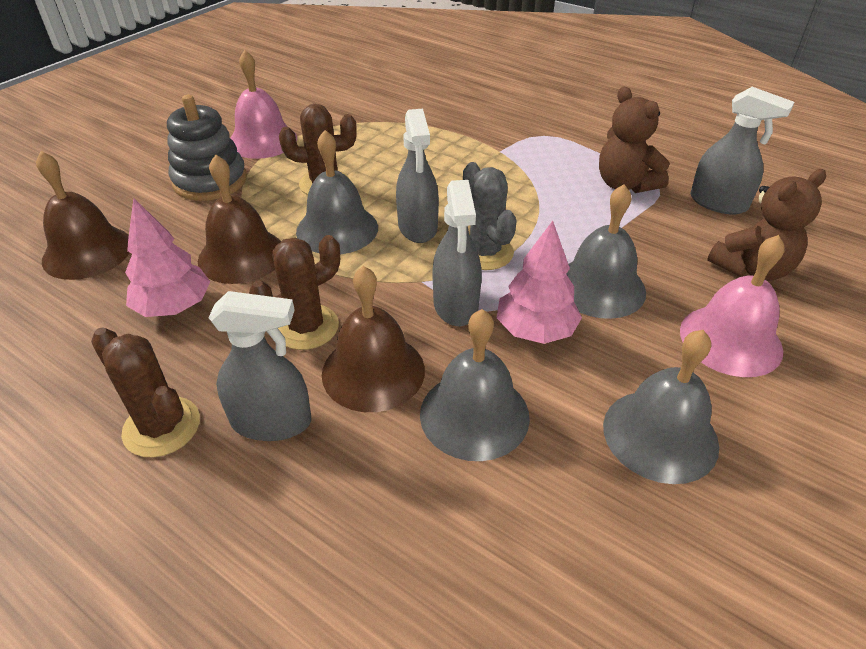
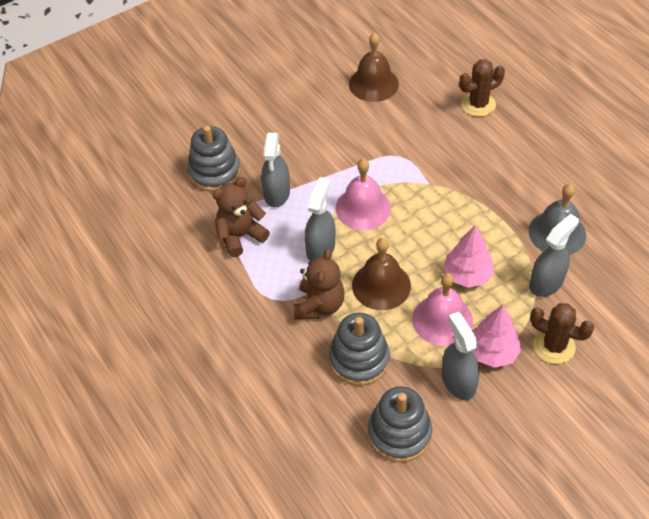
brown bell: [36,151,130,280] [198,154,281,284] [322,266,425,412] = 3 -> [349,33,399,102] [352,238,411,310] = 2
brown cactus: [91,327,200,457] [249,235,340,350] [279,104,357,195] = 3 -> [459,59,505,117] [530,303,594,364] = 2
grey bell: [296,130,378,255] [420,309,530,461] [567,184,646,319] [603,330,719,484] = 4 -> [528,184,586,255] = 1
grey cactus: [463,162,517,270] = 1 -> none = 0
grey stacking toy: [167,95,247,201] = 1 -> [187,126,241,192] [329,313,390,386] [368,386,432,462] = 3

